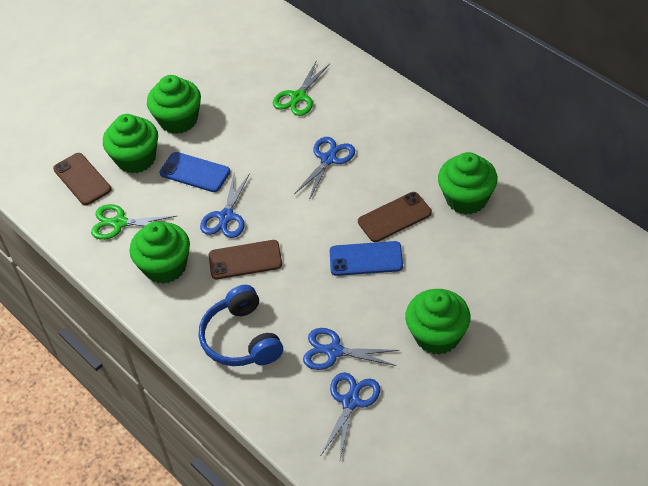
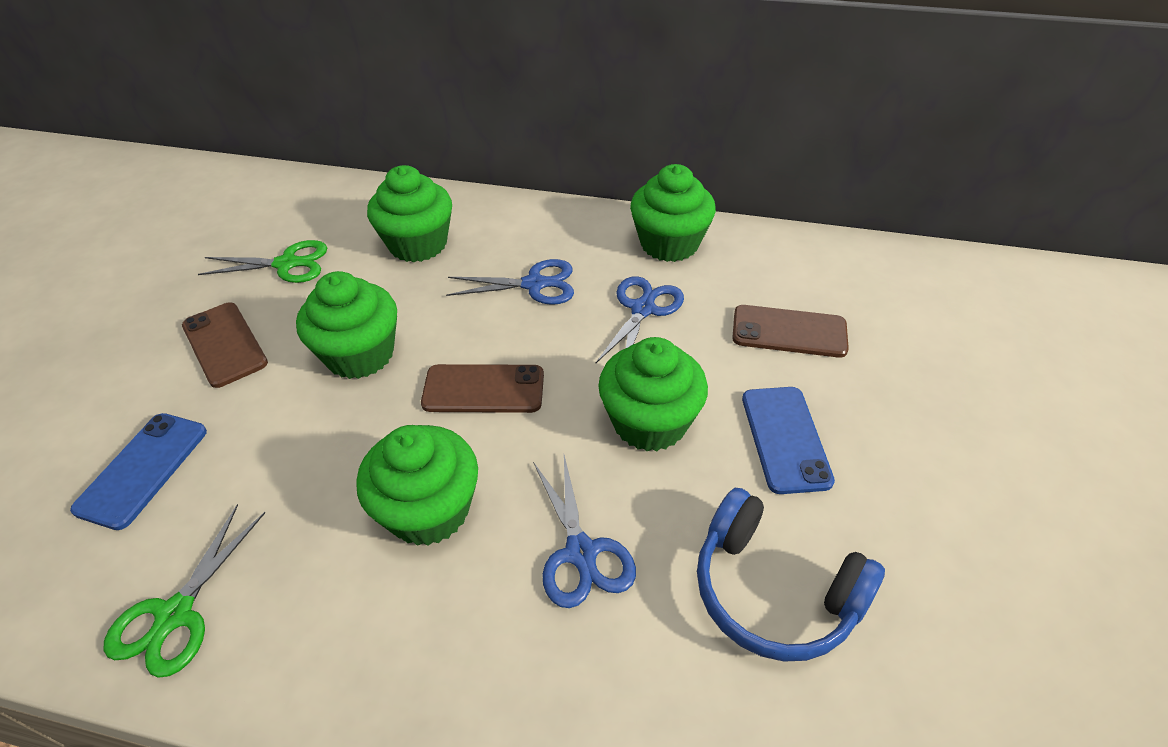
blue scissors: [200,173,250,238] [294,137,355,200] [303,328,399,370] [321,372,380,459] = 4 -> [446,259,574,305] [533,455,636,608] [595,276,684,364] = 3

